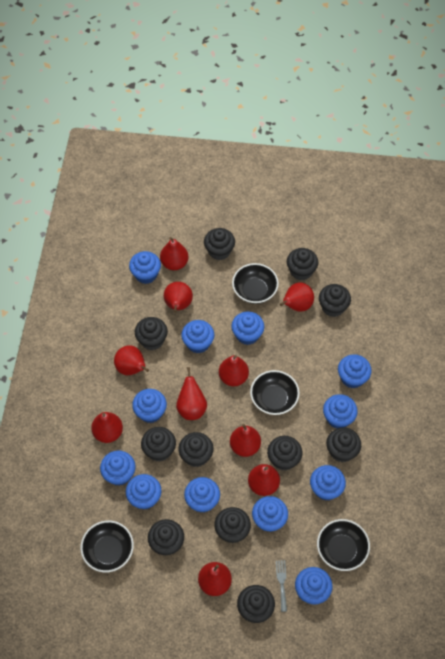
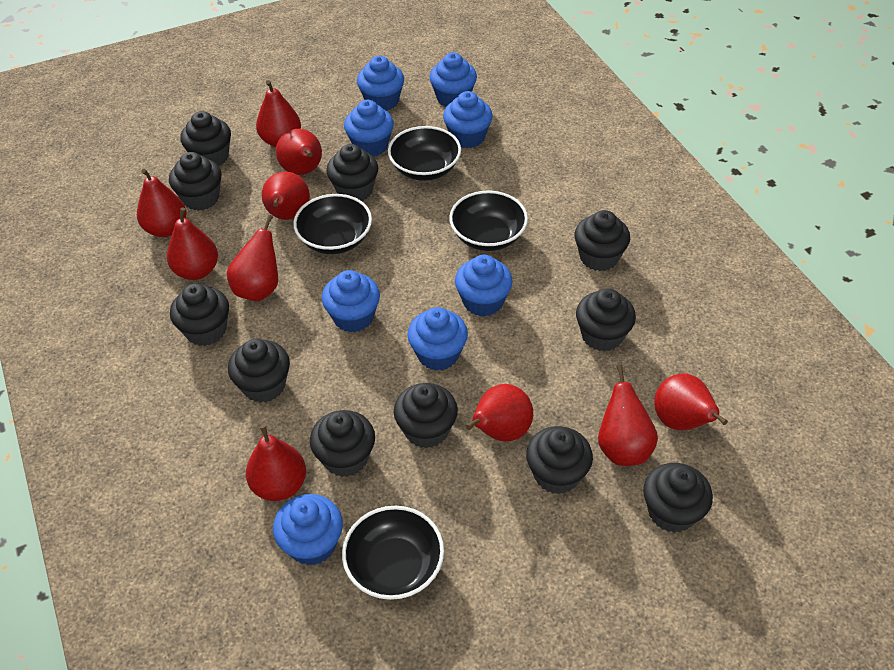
blue cupcake: [100,450,136,486] [126,474,162,510] [129,251,161,284] [132,389,167,423] [181,320,215,353] [184,477,220,512] [231,311,264,345] [252,496,288,532] [295,567,333,604] [310,465,346,500] [323,394,358,428] [338,354,372,388] = 12 -> [273,494,343,565] [322,270,380,332] [344,100,394,157] [357,56,404,111] [408,307,468,371] [429,53,477,107] [443,91,493,148] [455,255,513,317] = 8
grey fork: [276,560,287,612] = 1 -> none = 0

